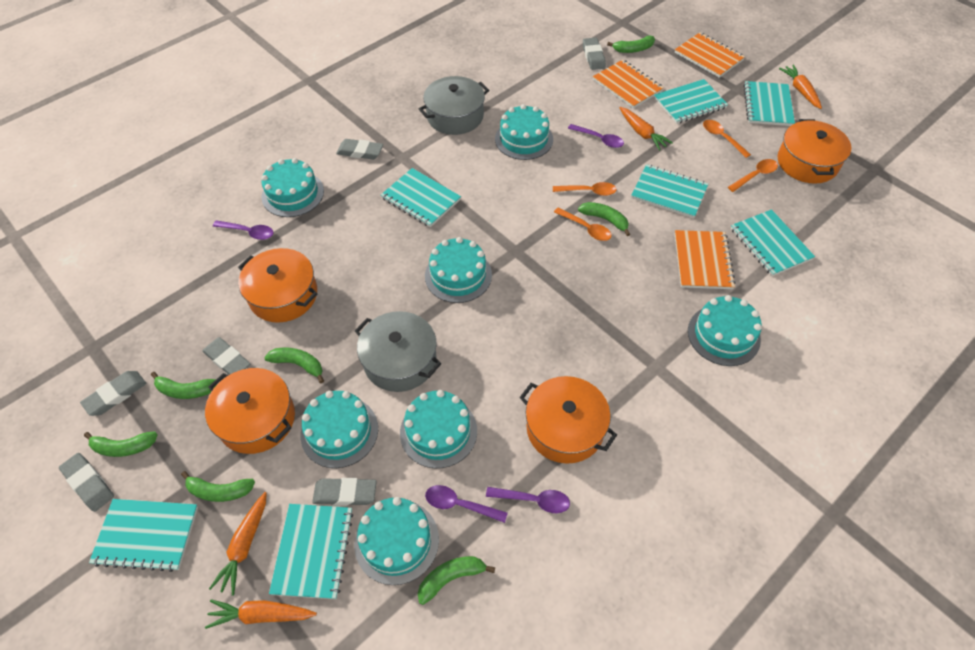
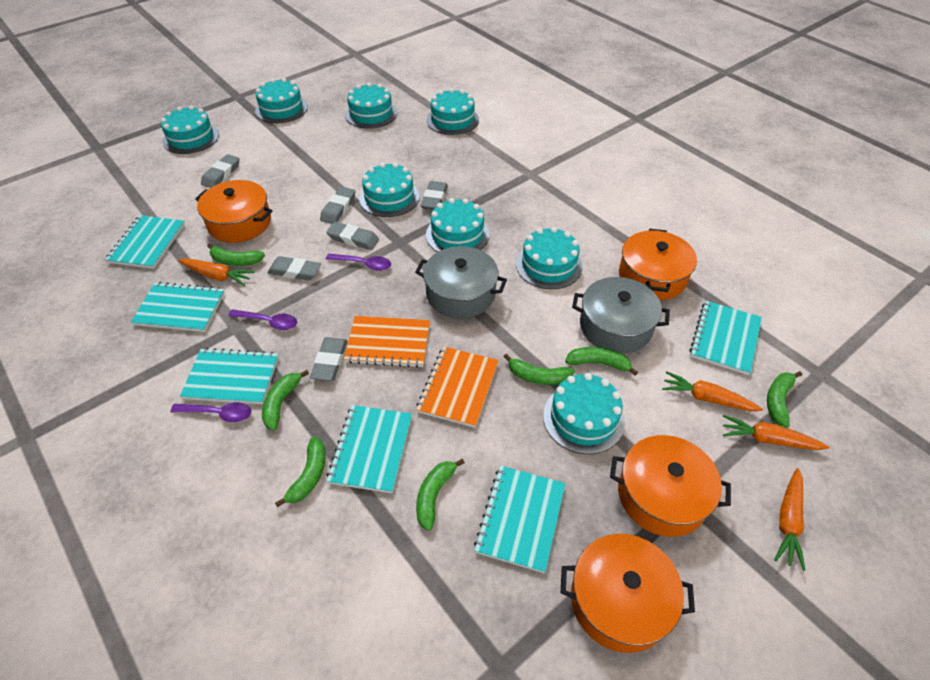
orange notebook: [593,60,664,108] [675,32,745,78] [675,230,736,289] = 3 -> [344,316,430,368] [416,346,499,428] = 2
orange spoon: [553,182,617,196] [554,207,611,241] [703,120,751,158] [728,159,778,192] = 4 -> none = 0
purple spoon: [213,220,273,240] [425,485,508,523] [486,487,570,513] [568,124,624,148] = 4 -> [171,402,251,422] [228,310,297,330] [326,254,391,271] = 3
turquoise cake: [261,158,324,217] [301,391,378,468] [354,497,439,585] [400,390,477,468] [425,237,492,303] [495,104,553,160] [688,295,762,366] = 7 -> [161,106,219,154] [255,78,308,123] [345,82,397,129] [359,163,420,217] [426,198,489,252] [427,88,479,135] [516,227,583,289] [543,373,625,454] = 8
turquoise notebook: [89,499,198,572] [269,504,354,599] [381,168,461,227] [631,164,708,218] [654,79,728,124] [731,209,815,276] [743,81,795,126] = 7 -> [105,215,185,269] [131,282,225,332] [180,348,279,404] [326,405,412,493] [474,466,565,573] [690,301,762,375] = 6

